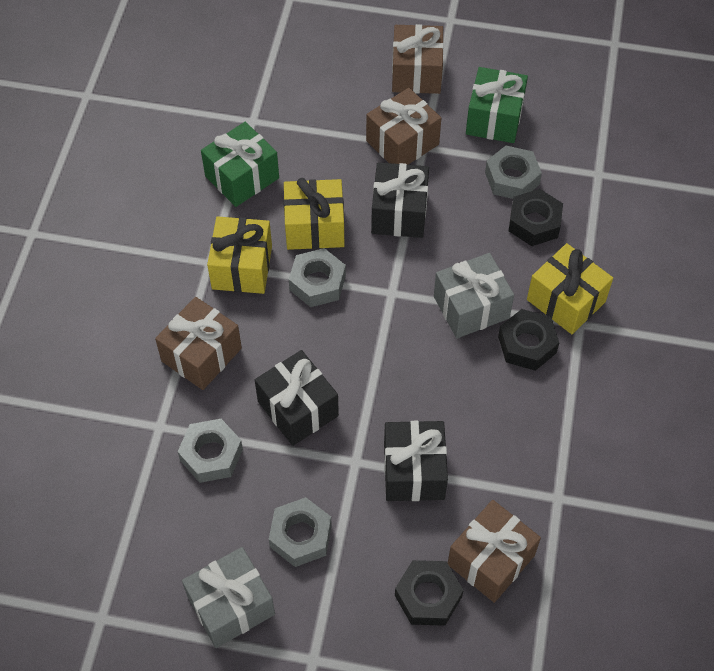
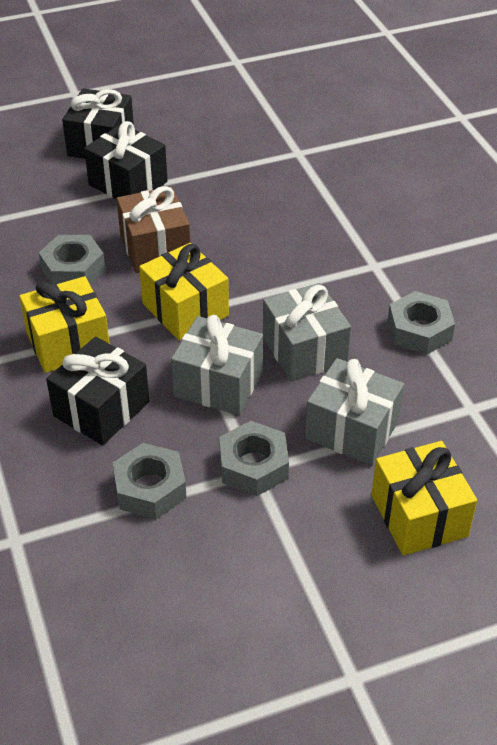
black nut: [395,560,464,626] [498,309,559,371] [509,189,563,246] = 3 -> none = 0
brown gift: [155,297,242,390] [366,88,441,165] [392,24,444,94] [448,500,541,603] = 4 -> [116,186,190,273] = 1
green gift: [201,122,279,207] [466,67,528,143] = 2 -> none = 0
grey gift: [182,547,275,648] [434,253,514,338] = 2 -> [171,315,263,415] [263,283,351,382] [305,358,404,466] = 3

